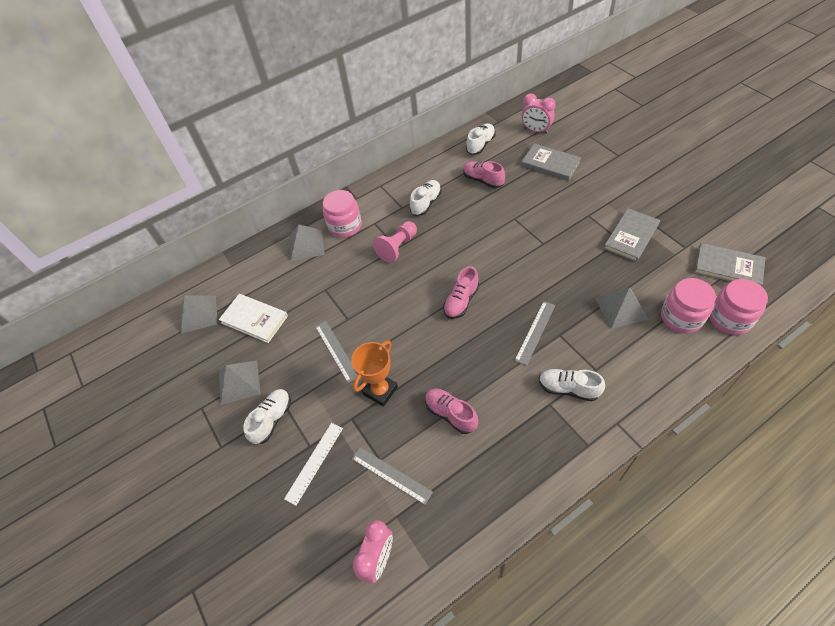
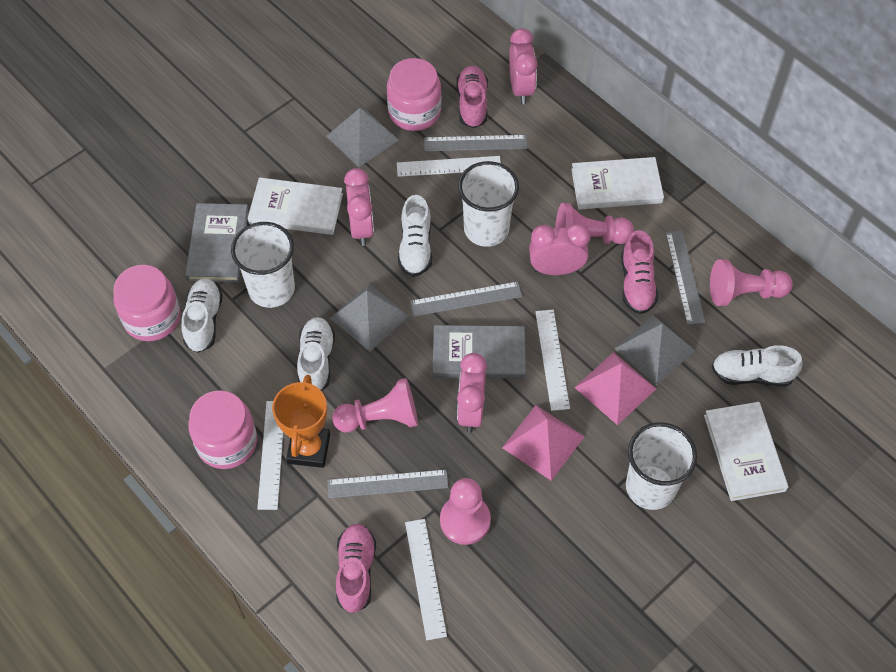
grey book: [521,143,581,181] [604,208,660,262] [694,243,765,285] = 3 -> [185,203,249,283] [433,325,526,379] = 2
grey pyramid: [181,295,218,334] [219,360,261,405] [289,225,325,261] [595,288,648,329] = 4 -> [327,108,399,167] [330,283,409,352] [614,315,695,385] = 3
grey ruler: [315,321,357,383] [352,447,433,505] [514,301,555,366] = 3 -> [327,470,448,498] [410,281,522,316] [424,135,528,151] [665,230,705,325] = 4
pink clock: [353,520,393,583] [521,94,556,134] = 2 -> [344,168,374,246] [457,353,487,433] [509,28,538,104] [529,223,591,275] = 4
pink pawn: [373,221,417,263] = 1 -> [332,378,418,432] [440,478,491,545] [555,203,634,244] [710,259,793,306] = 4
pink pyramid: none = 0 -> [502,405,585,481] [574,352,656,425] = 2
white book: [219,294,288,343] = 1 -> [248,177,343,235] [571,157,664,210] [704,402,788,501] = 3
white cup: none = 0 -> [231,222,295,308] [458,161,519,247] [626,422,697,510] = 3
white ruler: [284,423,343,506] = 1 -> [257,401,283,510] [397,156,501,177] [405,519,447,640] [535,310,570,411] = 4

